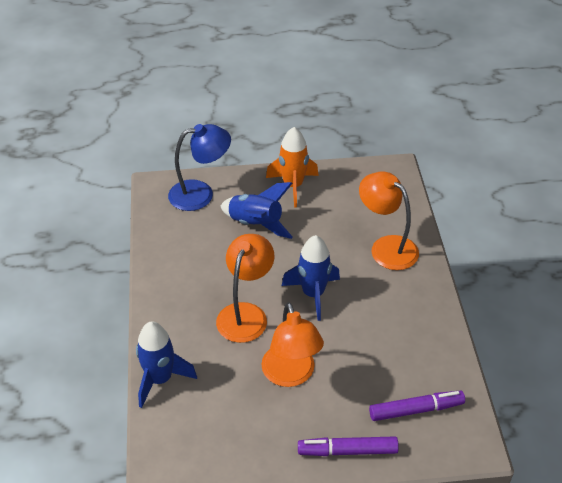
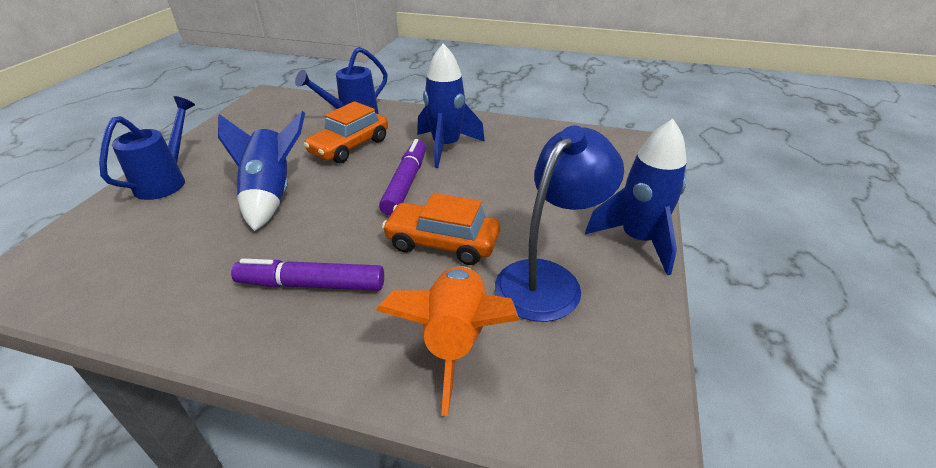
blue watering can: none = 0 -> [99,96,195,200] [295,47,387,114] = 2
orange car: none = 0 -> [303,101,388,163] [382,193,500,265] = 2
orange lamp: [216,234,274,343] [261,302,324,387] [359,172,419,270] = 3 -> none = 0

